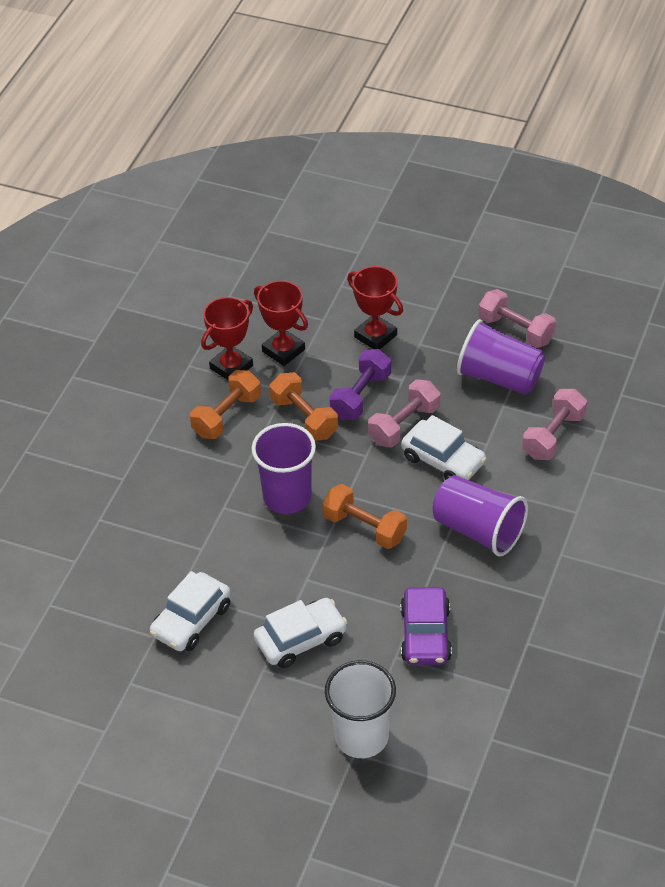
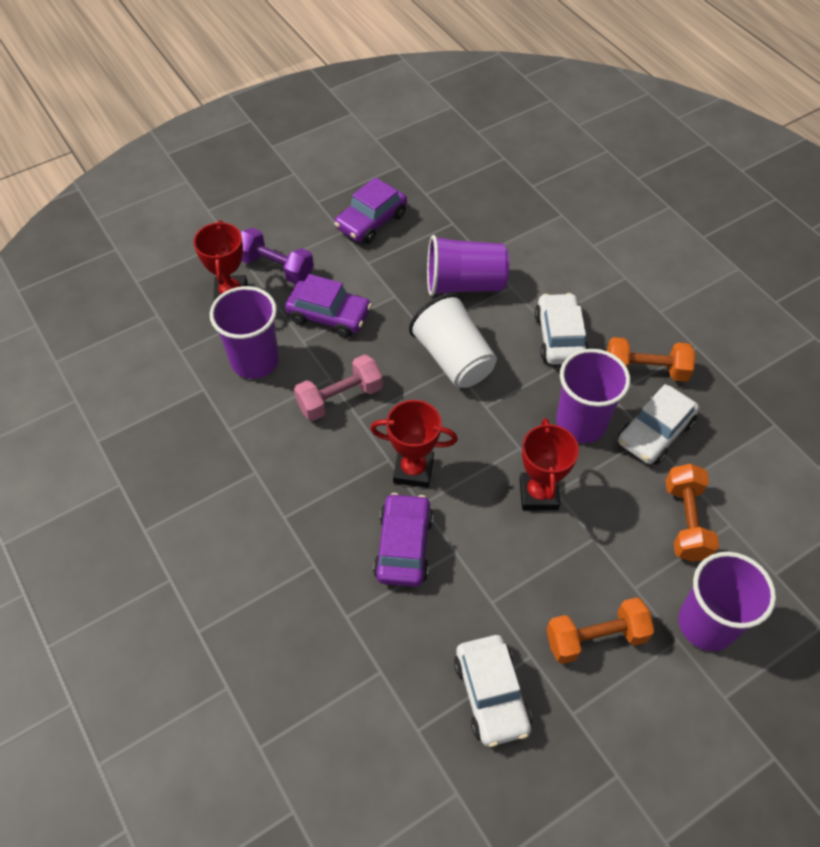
pink dumbbell: [368,379,440,447] [479,289,556,348] [522,389,587,460] = 3 -> [294,354,383,421] = 1
purple car: [400,587,452,665] = 1 -> [285,274,372,338] [334,177,407,244] [373,493,433,587] = 3
purple cup: [252,423,316,514] [433,475,528,556] [457,319,545,395] = 3 -> [210,286,279,379] [427,235,509,296] [556,349,630,443] [679,552,776,651] = 4

